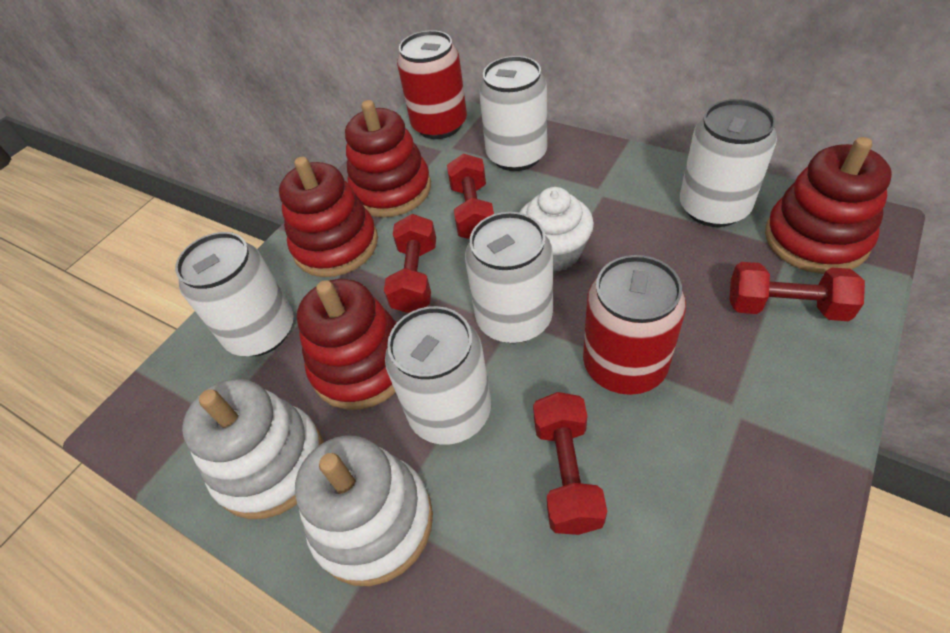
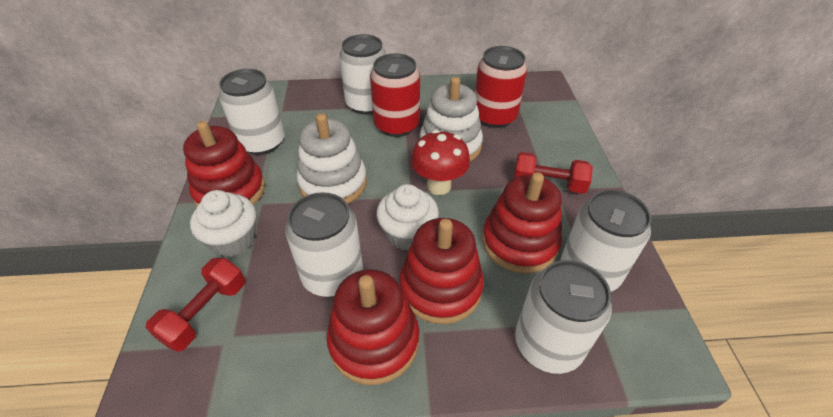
red dumbbell: [384,214,436,313] [447,153,494,239] [533,392,607,535] [729,262,865,321] = 4 -> [146,258,245,352] [514,152,593,194] = 2
red mushroom: none = 0 -> [411,130,470,195] = 1
white cupcake: [519,187,594,272] = 1 -> [190,190,256,257] [376,184,439,251] = 2

